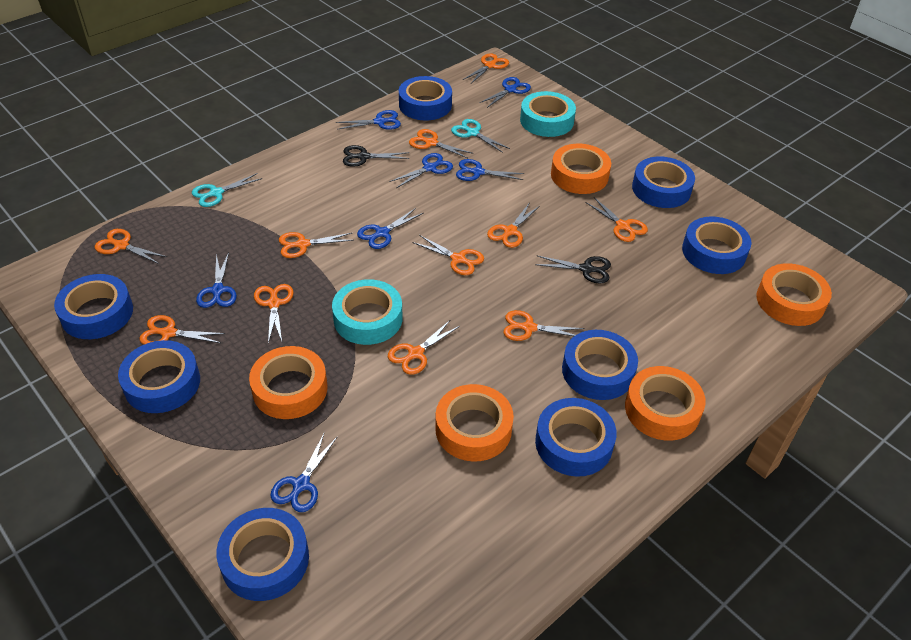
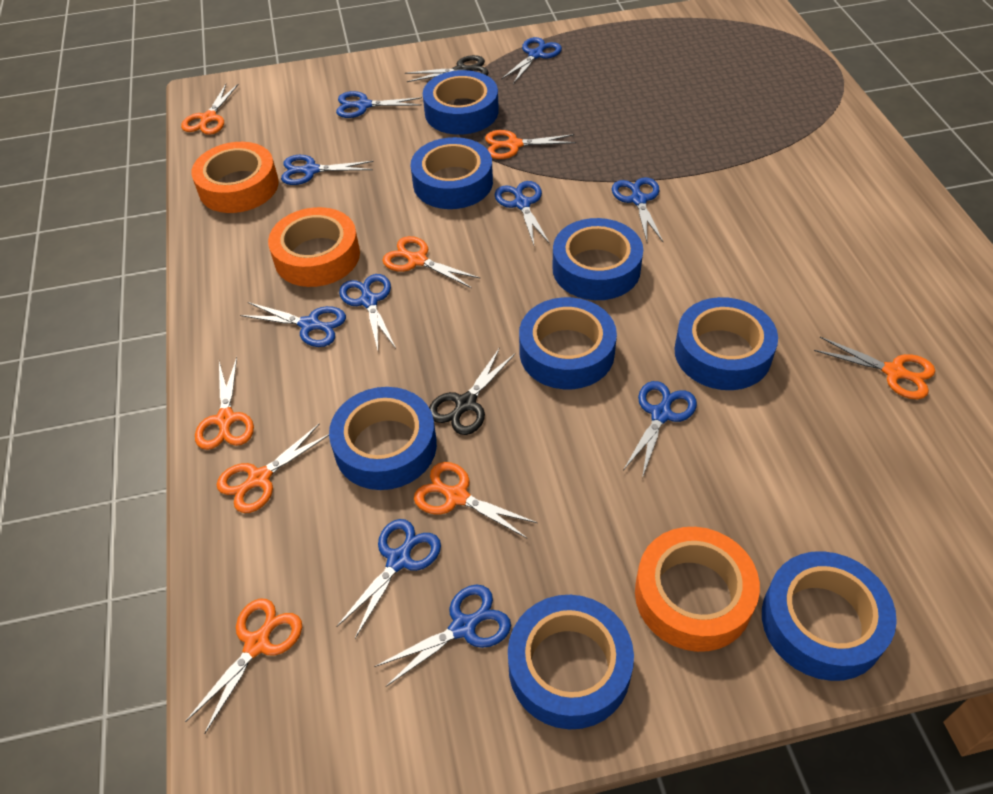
blue scissors: [196,253,237,308] [270,432,338,512] [336,110,401,130] [357,208,424,249] [389,153,453,188] [456,159,525,181] [480,77,531,108] = 7 -> [240,302,346,347] [281,155,374,185] [336,91,422,118] [336,519,441,638] [339,274,396,350] [374,585,511,687] [495,181,550,245] [501,37,562,84] [612,177,663,242] [623,381,697,478] = 10
orange scissors: [94,229,167,264] [140,315,225,344] [254,284,294,343] [279,232,354,258] [388,320,460,375] [409,129,473,158] [412,235,484,275] [463,53,509,83] [487,202,540,248] [503,310,585,341] [585,197,648,242] = 11 -> [181,84,239,135] [185,598,302,734] [195,357,254,450] [217,423,329,513] [382,236,481,288] [414,462,538,539] [485,130,576,159] [814,337,935,399] = 8
orange tape: [249,346,328,419] [435,384,514,462] [551,144,611,194] [625,366,706,441] [756,263,832,326] = 5 -> [191,142,279,213] [268,207,360,287] [635,527,760,652] = 3
turquoise scissors: [192,173,263,207] [451,119,510,153] = 2 -> none = 0
turquoise tape: [332,279,403,345] [520,91,576,137] = 2 -> none = 0

